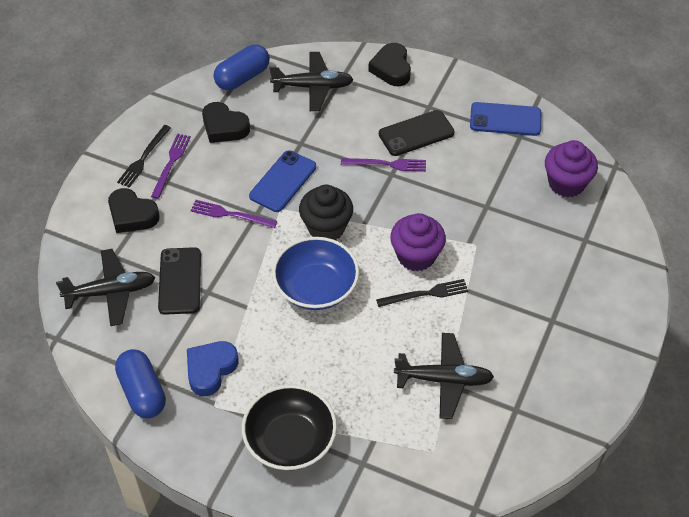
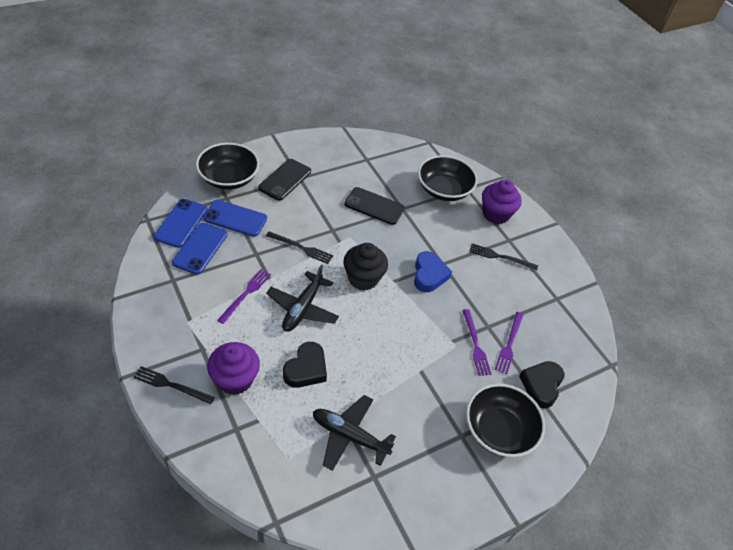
black bowl: [242,385,337,470] = 1 -> [196,143,259,190] [418,155,478,201] [466,384,545,457] = 3
black fork: [117,125,171,188] [376,279,468,307] = 2 -> [133,366,215,404] [266,231,333,264] [469,243,538,270] = 3
black heart: [108,188,160,233] [202,102,250,143] [368,43,411,86] = 3 -> [283,342,327,388] [519,361,564,408] = 2
black plane: [56,249,155,326] [269,52,354,111] [394,333,494,419] = 3 -> [266,264,339,332] [313,395,396,471] = 2
blue bowl: [272,237,359,310] = 1 -> none = 0
blue capsule: [115,349,166,418] [214,44,270,90] = 2 -> none = 0
blue phone: [249,150,316,212] [470,102,541,136] = 2 -> [154,199,207,248] [172,223,227,274] [203,200,267,237] = 3

